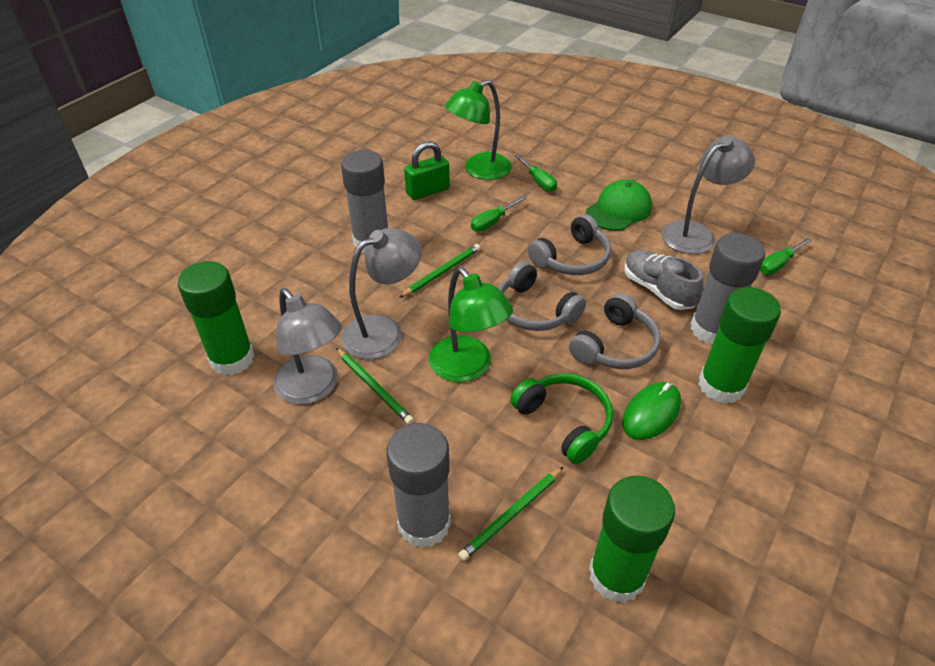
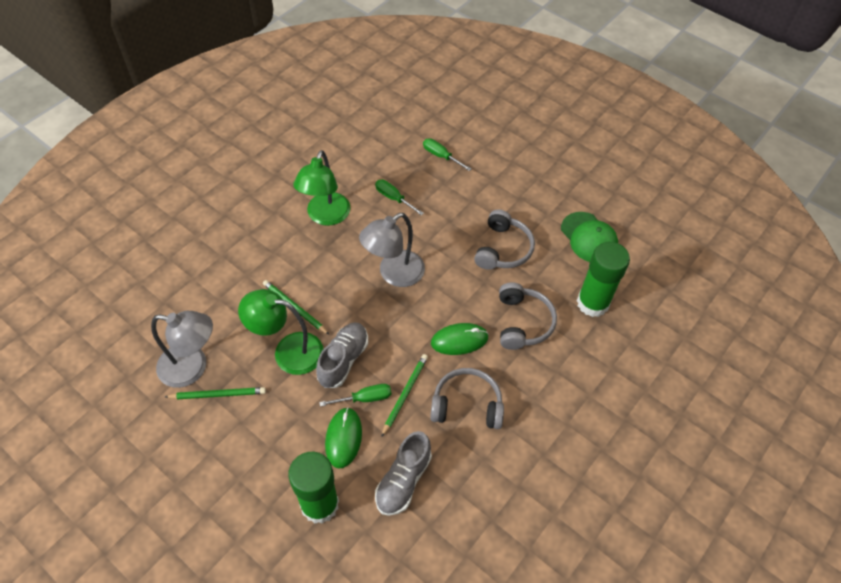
green glue stick: [178,261,255,376] [589,476,675,603] [699,287,781,404] = 3 -> [288,451,339,524] [577,242,630,317] = 2
green headphones: [510,373,613,464] = 1 -> none = 0
green mouse: [622,382,681,440] = 1 -> [325,407,362,469] [431,323,488,355] = 2
green padlock: [404,141,450,200] = 1 -> none = 0
grey glue stick: [341,150,389,252] [386,423,451,548] [691,233,765,344] = 3 -> none = 0
grey lamp: [273,288,342,405] [341,228,422,359] [662,136,755,254] = 3 -> [151,311,213,388] [359,213,425,287] = 2
grey shoe: [624,250,703,310] = 1 -> [316,322,368,388] [375,431,432,516] = 2

